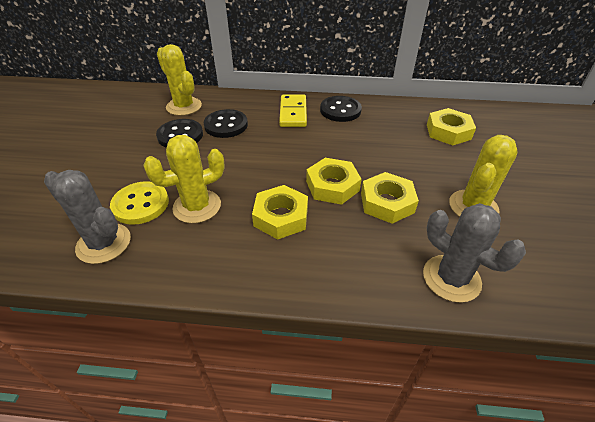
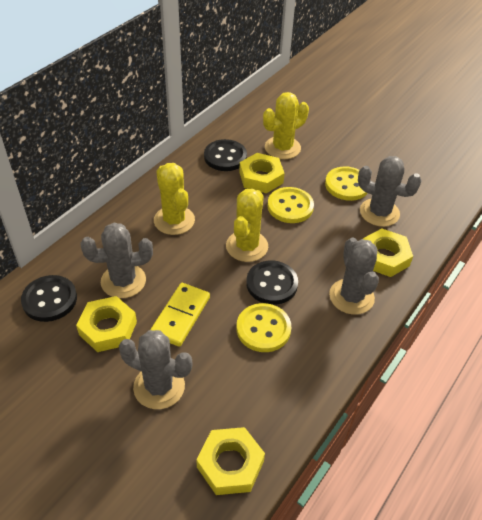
grey cactus: [44,170,131,264] [423,203,526,303] = 2 -> [81,223,153,298] [119,330,192,409] [329,238,379,315] [358,156,422,227] = 4
yellow button: [110,181,169,225] = 1 -> [236,303,291,352] [267,187,314,223] [325,166,368,201] = 3

